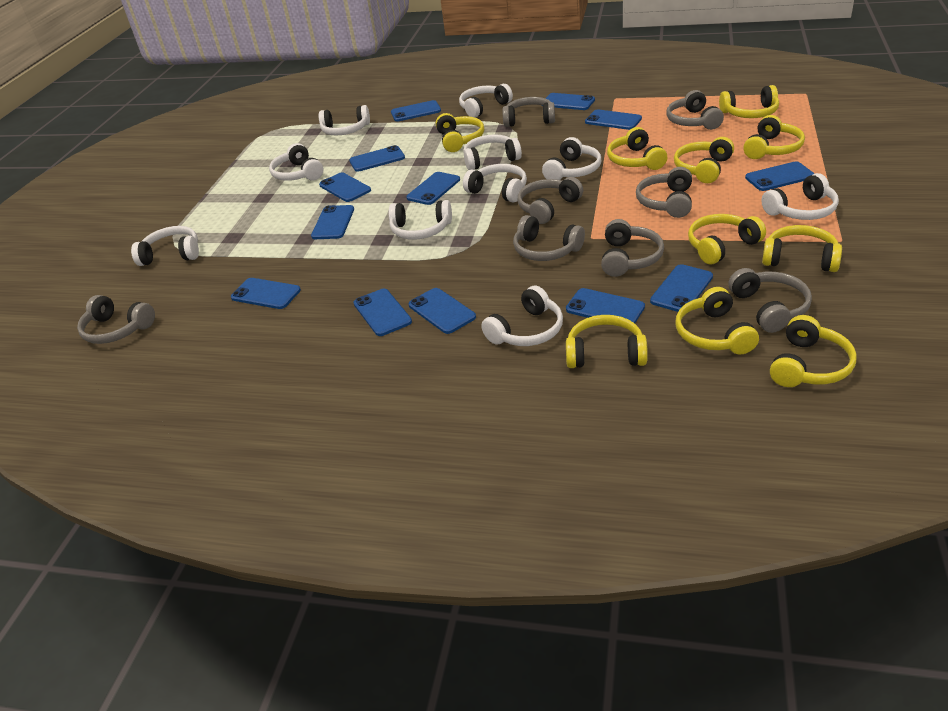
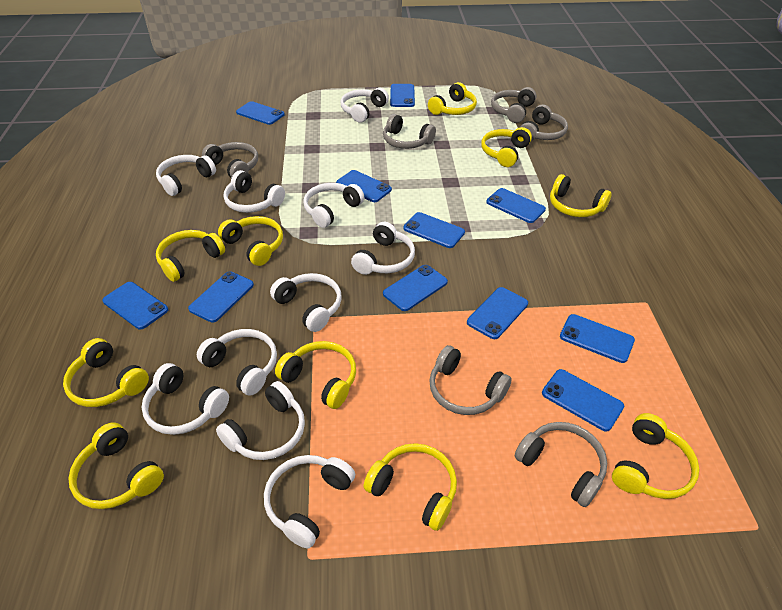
blue phone: [231,278,301,309] [311,205,354,239] [319,172,371,202] [349,145,405,172] [353,289,412,336] [391,100,441,122] [406,172,460,205] [409,288,476,334] [542,93,595,110] [566,288,645,323] [585,109,642,130] [650,264,713,312] [745,161,814,191] = 13 -> [102,282,168,329] [188,271,254,322] [236,101,285,125] [336,170,392,202] [383,265,448,311] [390,84,415,107] [403,212,465,248] [467,287,528,339] [486,188,546,223] [542,369,624,432] [560,314,635,363] = 11
grey headphones: [77,295,155,344] [502,97,555,127] [513,215,585,261] [518,177,583,224] [601,219,664,277] [636,167,692,218] [666,90,724,130] [728,268,812,333] = 8 -> [202,142,258,178] [383,114,436,149] [429,345,512,415] [491,87,536,123] [515,422,607,507] [520,105,568,141] = 6

